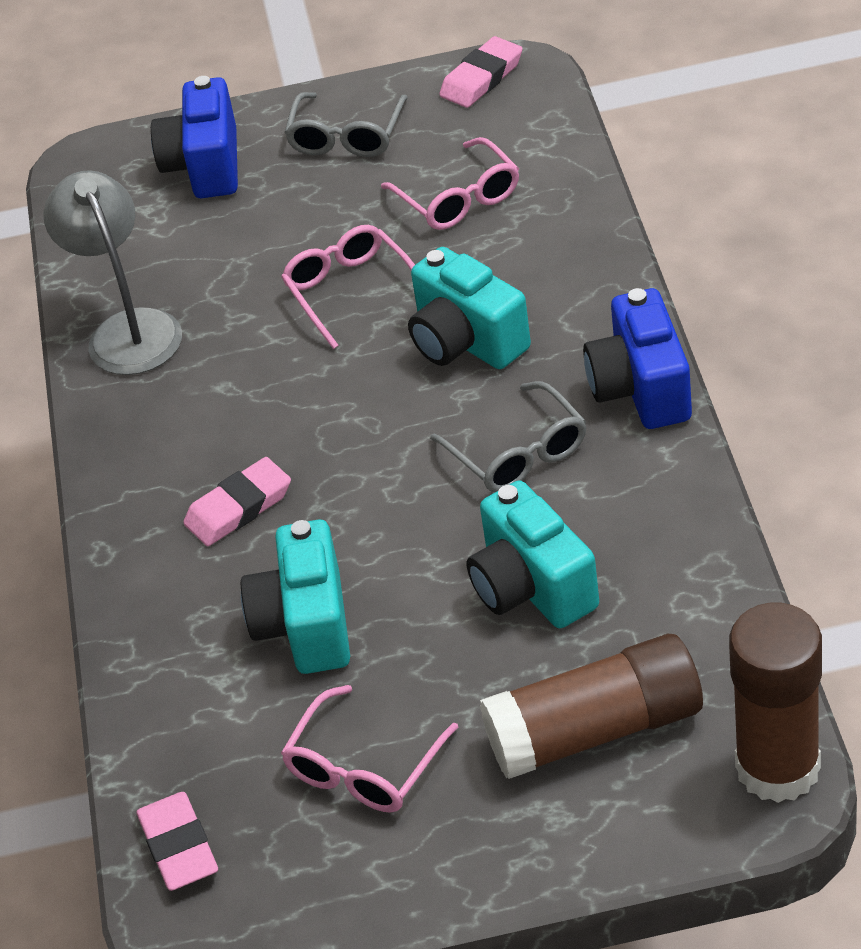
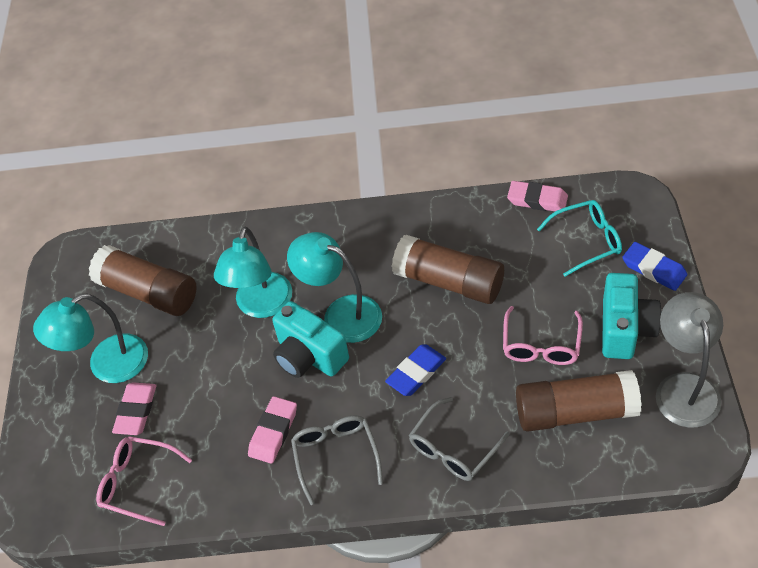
blue camera: [151,76,238,198] [583,288,692,429] = 2 -> none = 0
blue eraser: none = 0 -> [385,344,446,396] [622,242,687,291] = 2
brown glue stick: [480,634,703,779] [729,603,822,803] = 2 -> [89,245,197,316] [392,235,504,304] [516,370,642,432] = 3
pink glasses: [281,225,415,349] [281,685,458,812] [381,137,519,230] = 3 -> [96,436,192,526] [503,306,583,365] = 2
turquoise camera: [241,520,350,674] [408,247,531,369] [466,481,599,628] = 3 -> [272,301,349,378] [602,273,662,359] = 2
turquoise glasses: none = 0 -> [537,200,622,277] = 1
turquoise lamp: none = 0 -> [33,293,148,383] [214,227,292,318] [287,232,382,343] = 3

